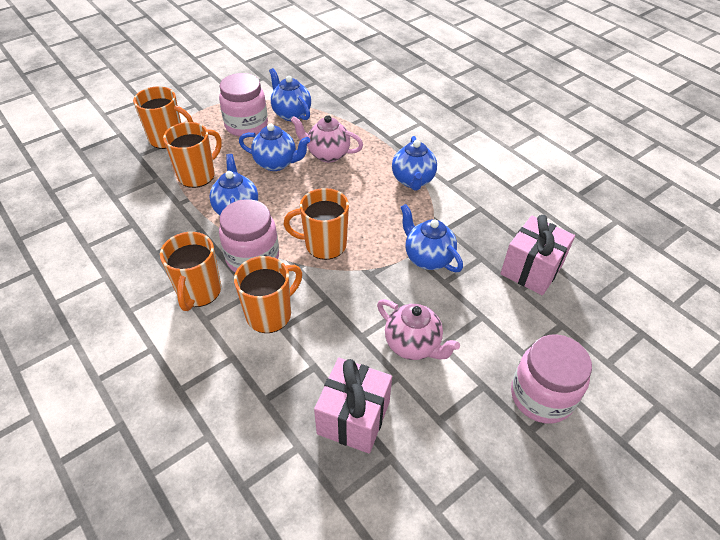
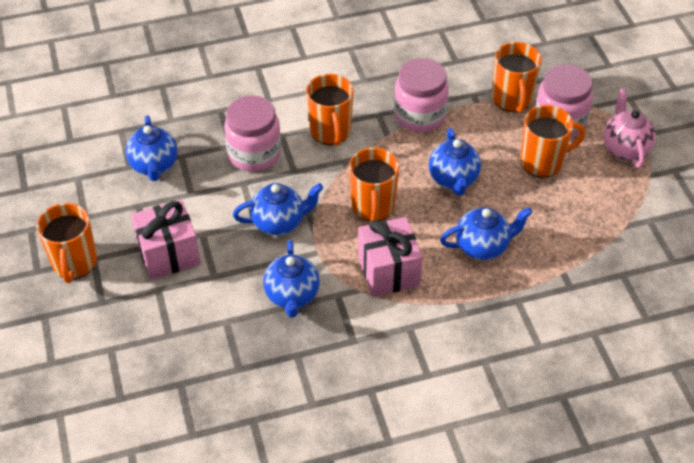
pink teapot: [291,115,363,163] [377,299,460,360] = 2 -> [603,89,656,168] = 1

